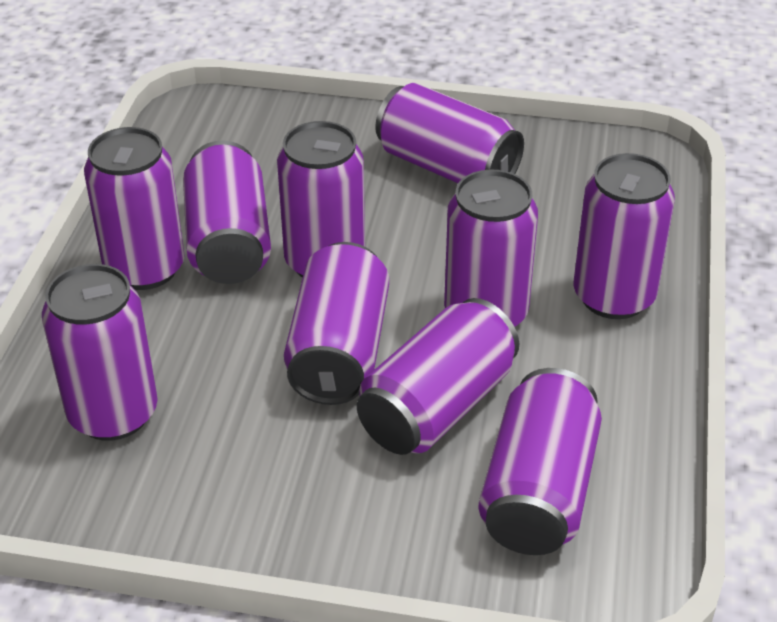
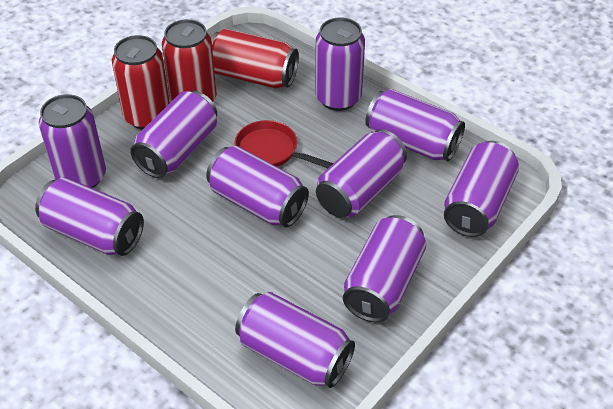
red can: none = 0 -> [112,35,170,130] [162,19,217,102] [211,29,299,88] = 3
red pan: none = 0 -> [235,120,333,168] = 1

